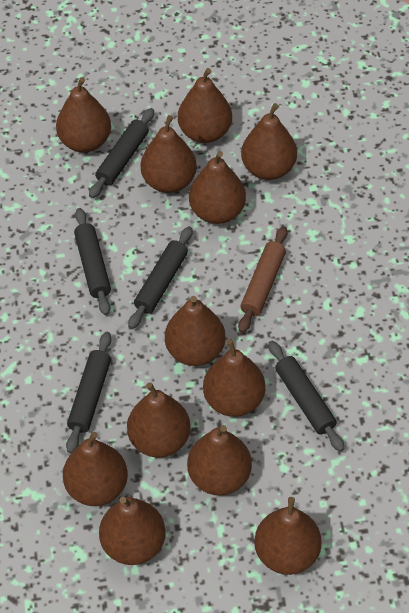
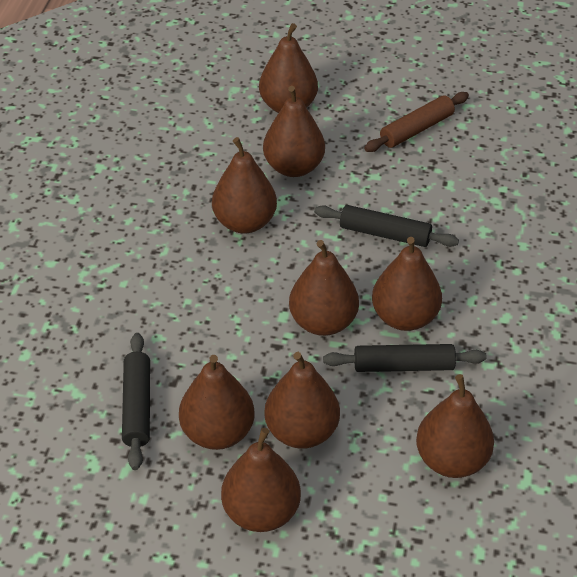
black rolling pin: [66,332,112,453] [74,208,111,315] [89,108,154,198] [128,226,193,329] [268,341,344,452] = 5 -> [122,333,150,470] [314,205,459,247] [323,344,487,372] = 3
brown pear: [56,77,111,152] [63,432,128,506] [99,497,166,565] [127,382,191,457] [141,115,197,193] [165,296,226,366] [178,68,232,143] [187,425,252,496] [189,151,246,224] [203,339,265,417] [241,103,297,180] [254,497,322,575] = 12 -> [179,355,254,450] [212,137,277,234] [221,428,301,532] [259,23,318,113] [263,86,325,177] [264,352,340,449] [289,240,359,336] [372,237,442,331] [416,374,494,478] = 9

